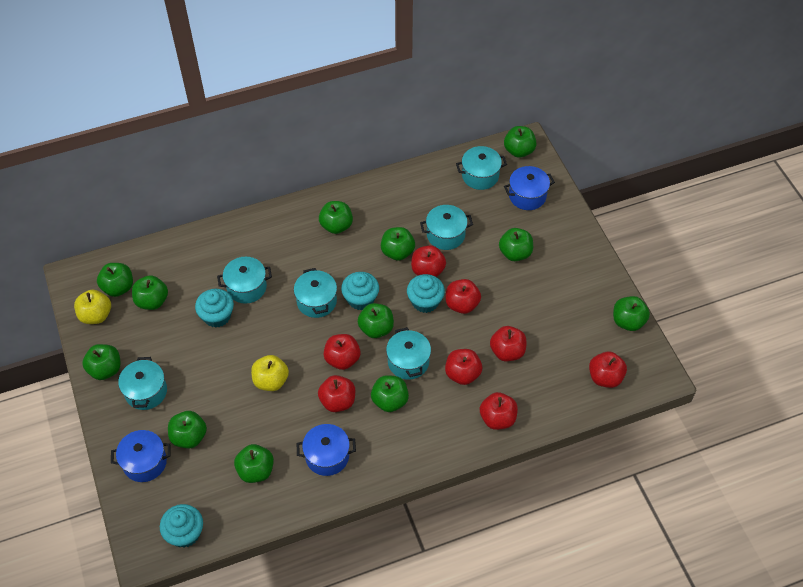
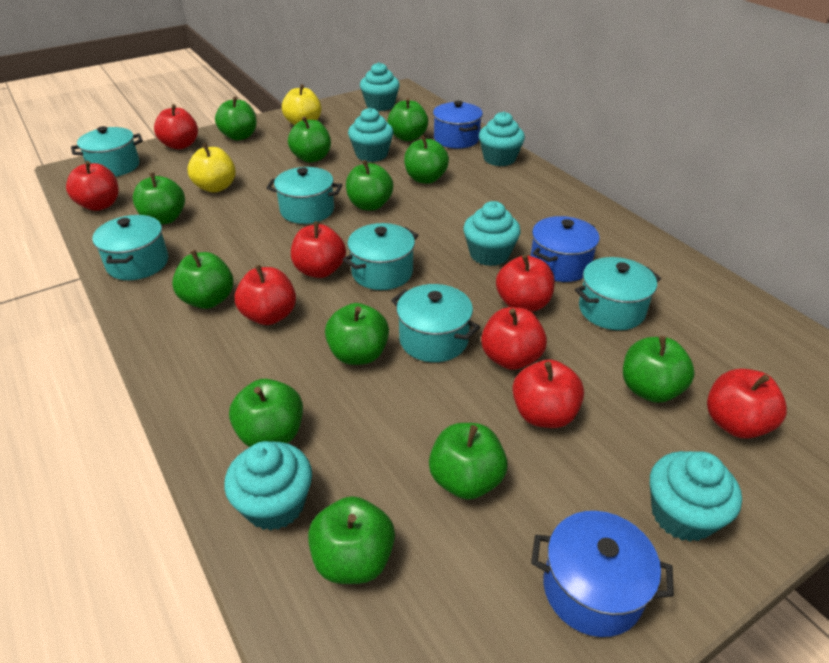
turquoise cupcake: [160,504,203,548] [195,289,234,328] [341,272,379,310] [407,274,445,313] = 4 -> [224,441,312,531] [348,108,393,162] [360,62,400,111] [463,201,521,266] [479,112,525,166] [649,451,742,542] = 6

